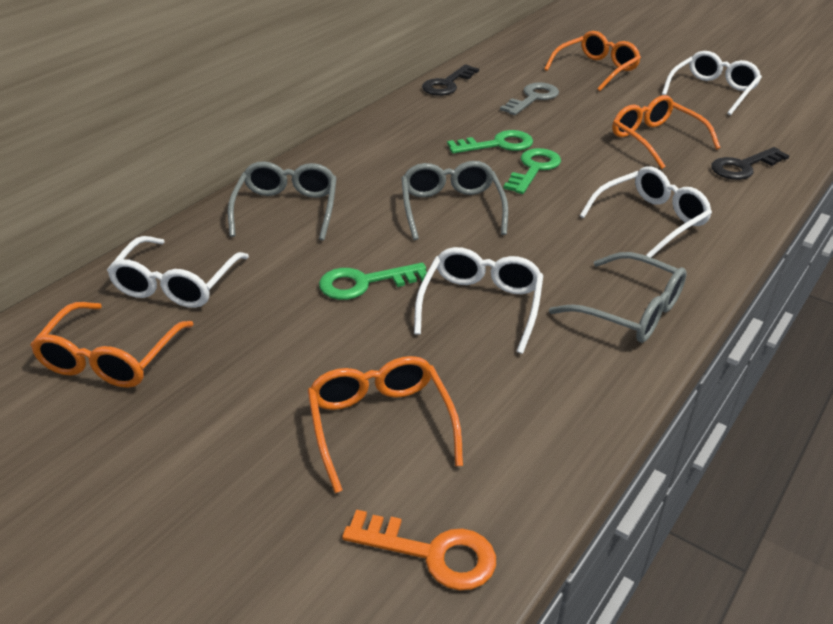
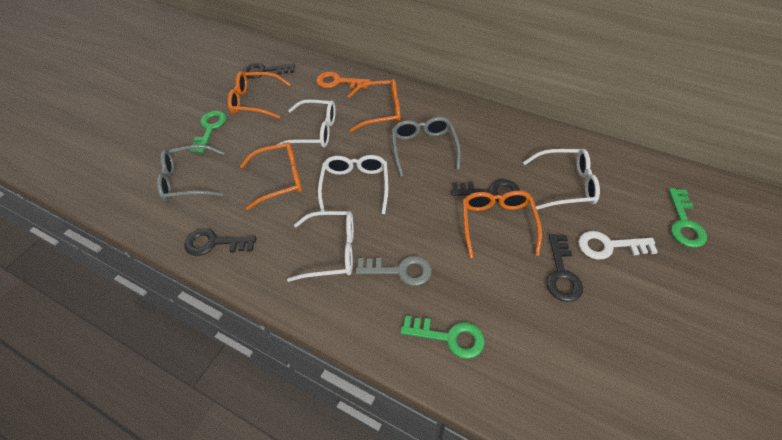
black key: [422,64,479,96] [711,147,790,180] = 2 -> [184,228,256,256] [243,63,295,79] [451,179,520,202] [546,234,583,302] = 4
grey glasses: [228,161,337,241] [402,161,508,240] [549,252,687,343] = 3 -> [157,144,225,201] [392,117,461,177] = 2
white key: none = 0 -> [578,231,658,260] = 1

